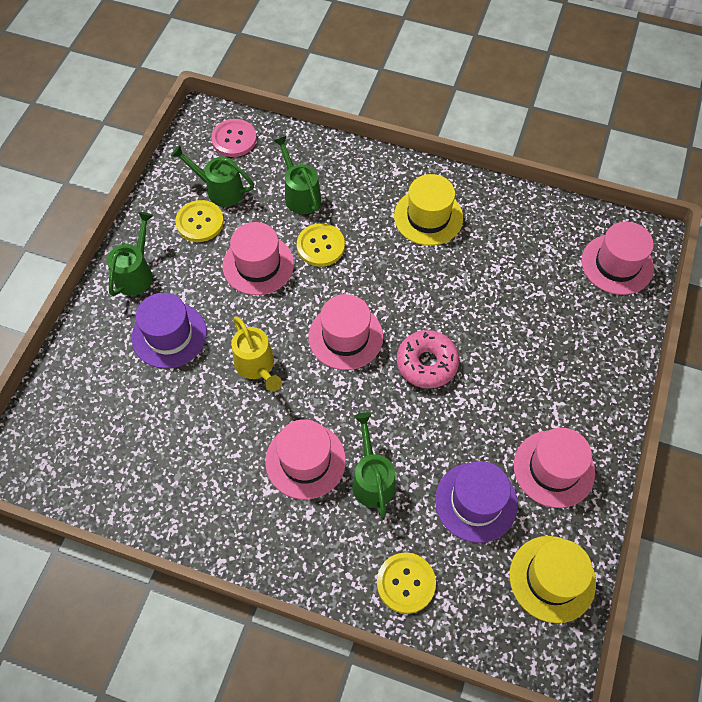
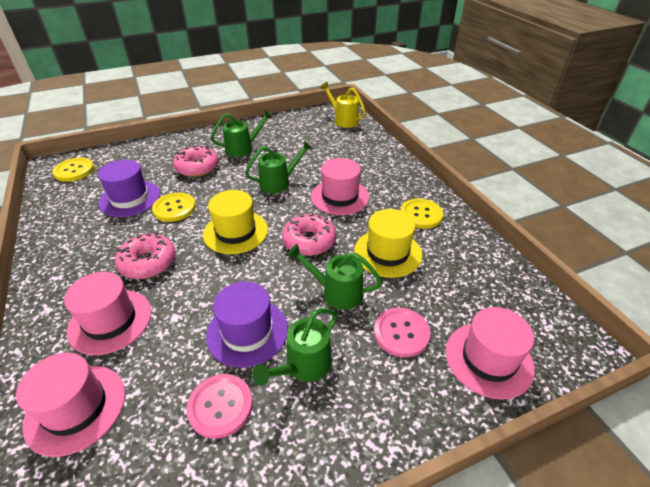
pink button: [211,119,257,157] = 1 -> [187,374,253,439] [374,308,430,358] = 2
pink donut: [397,330,459,389] = 1 -> [115,233,176,279] [173,145,219,177] [282,214,336,256] = 3
pink hat: [222,222,294,295] [265,419,346,500] [309,294,383,370] [514,428,595,508] [581,222,654,295] = 5 -> [16,353,125,457] [64,272,152,355] [311,158,369,215] [446,307,535,400] = 4

